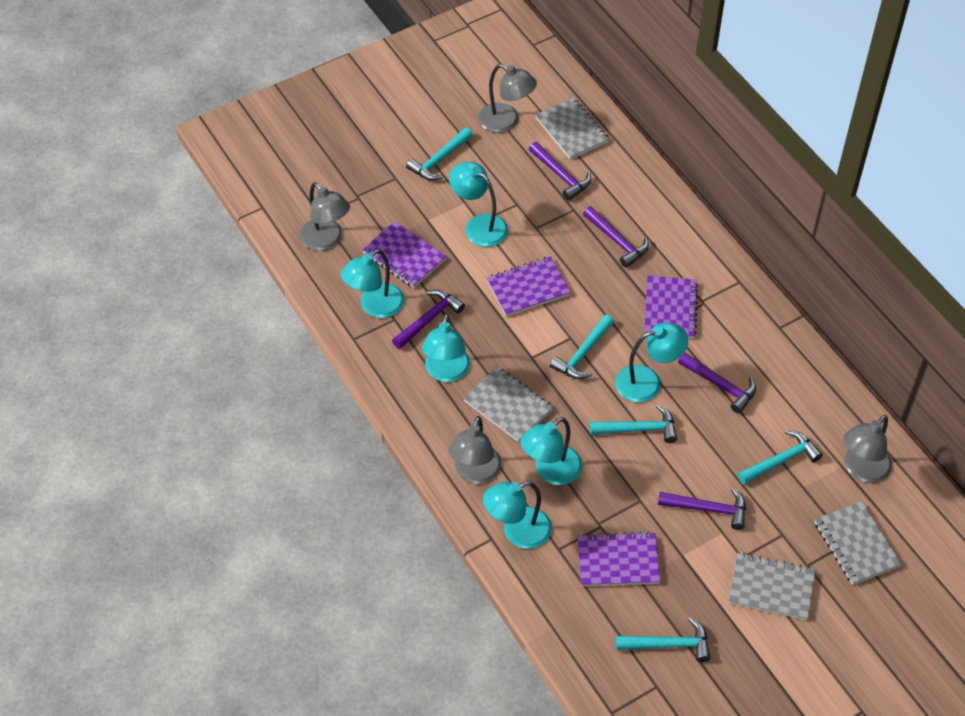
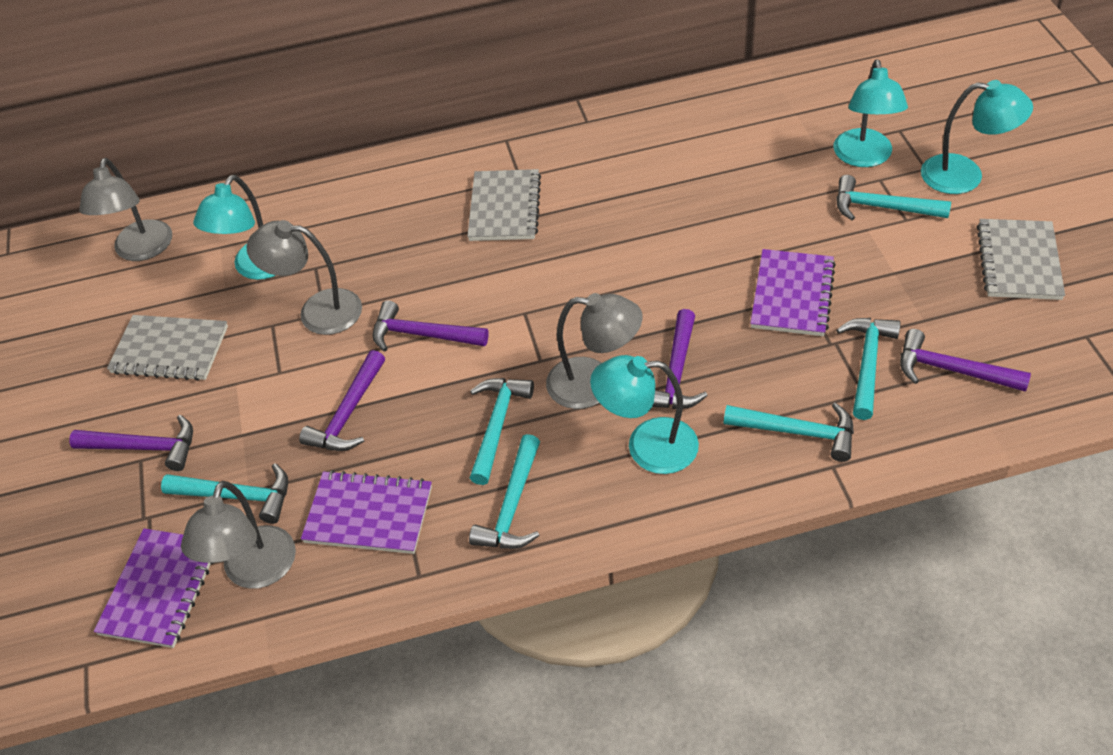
grey notebook: [463,367,553,442] [535,98,609,160] [729,553,816,620] [815,501,901,585] = 4 -> [107,315,228,381] [467,169,541,241] [977,219,1065,300] = 3
purple notebook: [362,221,446,288] [487,256,571,317] [578,531,661,586] [644,276,698,339] = 4 -> [94,528,213,648] [301,470,432,554] [750,249,836,336] = 3
turquoise hammer: [406,128,473,181] [550,315,614,379] [590,404,677,443] [616,617,710,662] [738,430,823,485] = 5 -> [161,463,288,524] [469,434,540,549] [470,378,534,485] [724,403,854,462] [836,175,951,220] [836,318,901,420] = 6
turquoise lamp: [341,249,405,318] [422,313,470,382] [449,162,508,247] [483,481,552,549] [520,417,582,485] [615,322,688,403] = 6 -> [193,175,276,280] [590,355,699,474] [834,59,908,167] [921,80,1033,194] = 4

